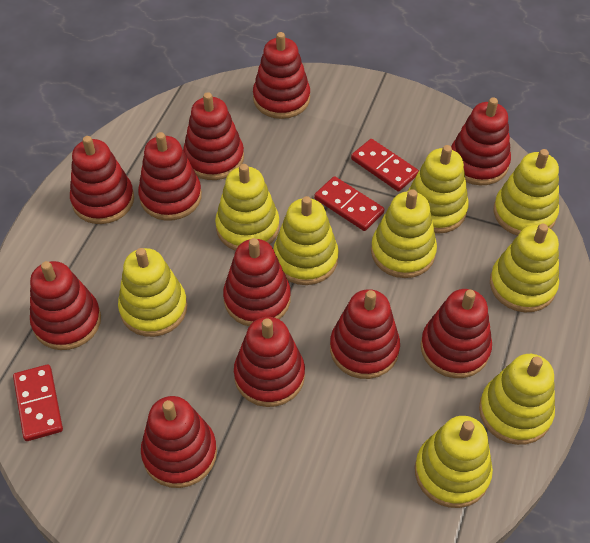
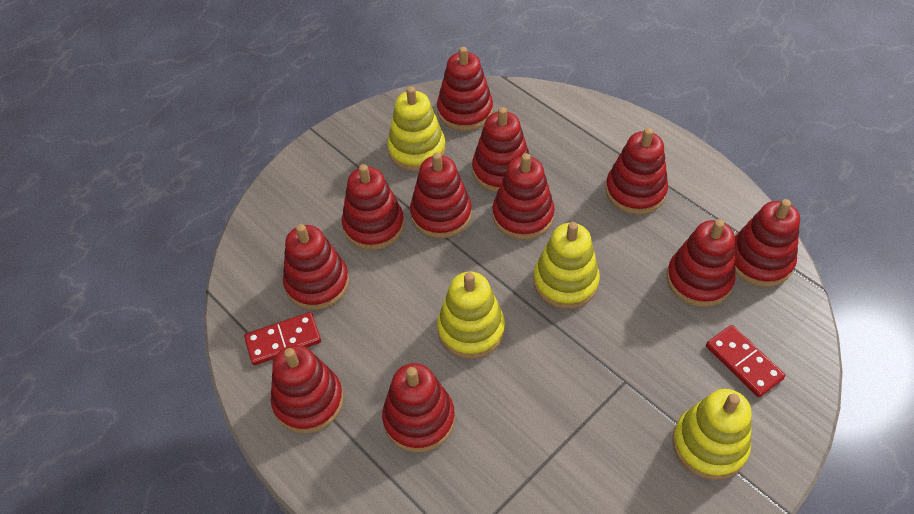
red domino: [13,364,63,441] [314,176,385,231] [351,139,419,191] = 3 -> [244,312,321,365] [706,325,785,397] = 2
yellow stacking toy: [118,248,187,337] [215,164,279,251] [273,196,339,285] [371,189,437,278] [408,145,469,234] [415,416,493,508] [479,354,555,445] [490,224,559,312] [494,149,559,236] = 9 -> [387,86,446,171] [437,272,505,359] [533,222,600,309] [672,389,752,480] = 4

